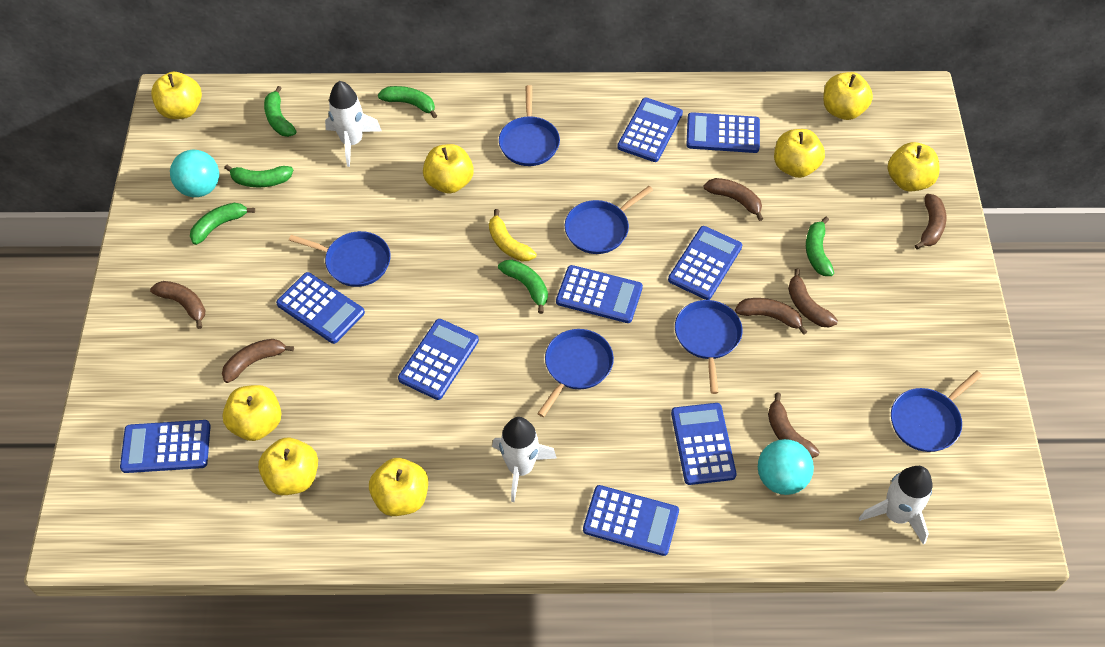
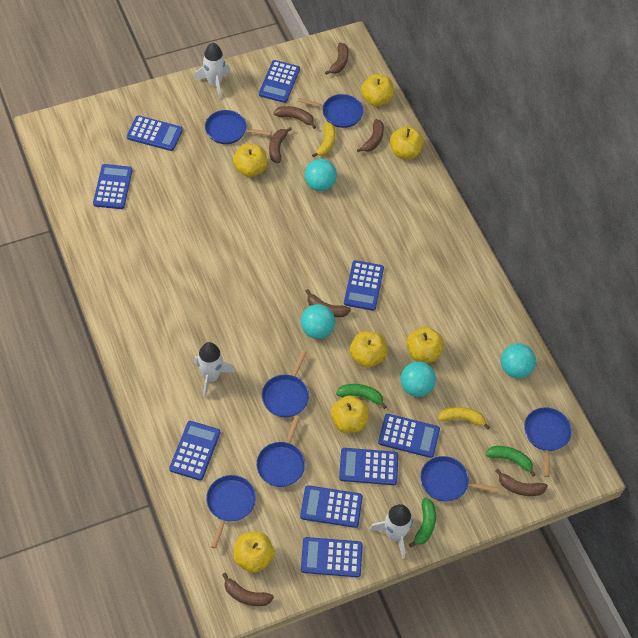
blue pan: [289,231,391,287] [499,85,560,166] [537,329,614,417] [565,186,653,254] [675,300,742,394] [891,371,982,452] = 6 -> [205,110,272,144] [206,475,256,549] [256,415,305,487] [262,350,309,417] [298,94,364,128] [420,456,499,502] [524,407,572,477] = 7
green banana: [190,203,255,245] [224,165,293,187] [264,86,296,137] [378,86,437,118] [498,260,548,314] [806,217,834,276] = 6 -> [336,384,387,409] [409,498,436,548] [485,446,536,477] = 3
turquoise ball: [170,150,219,197] [758,439,814,495] = 2 -> [301,304,335,339] [305,159,337,191] [400,361,436,397] [501,343,536,378] = 4
yellow apple: [151,72,202,119] [222,385,282,441] [258,438,318,495] [369,458,428,516] [423,144,474,194] [774,129,825,178] [823,72,873,120] [888,142,940,191] = 8 -> [233,144,267,177] [233,532,274,573] [331,395,369,433] [350,331,387,368] [361,74,394,106] [390,126,424,159] [407,327,444,363] = 7
yellow banana: [489,209,537,262] = 1 -> [312,122,336,158] [438,407,490,430] = 2

